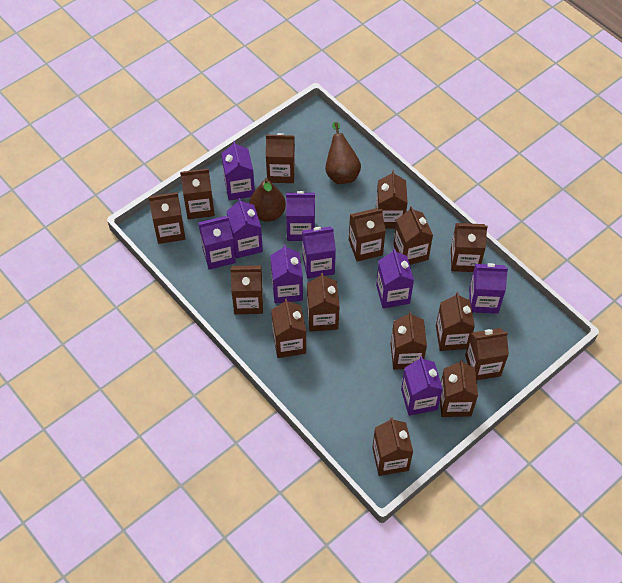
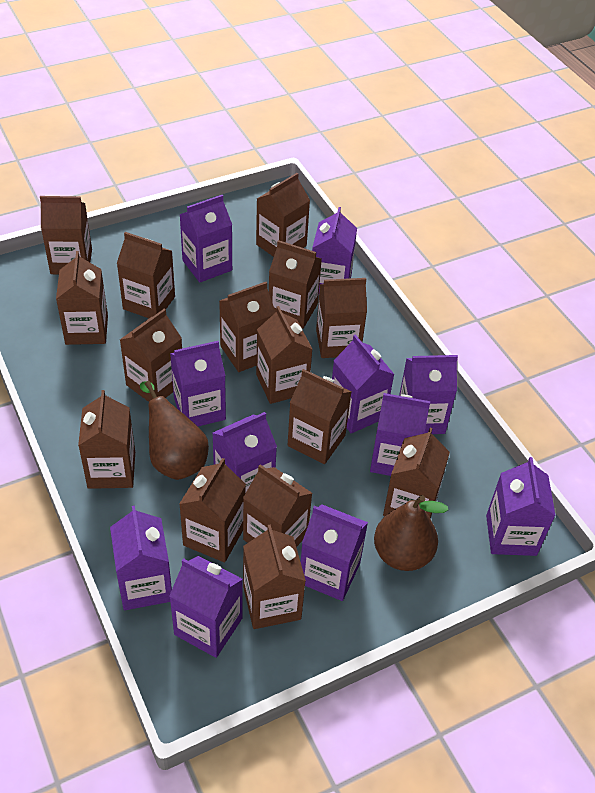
purple carton: [198,216,236,270] [221,141,255,201] [226,198,263,258] [270,244,303,304] [286,191,315,241] [302,227,336,278] [376,248,414,308] [401,356,443,416] [469,263,508,314] = 9 -> [110,506,172,610] [169,556,243,658] [170,341,226,426] [179,195,232,282] [213,412,277,492] [301,504,368,601] [312,207,357,291] [332,334,395,433] [370,393,430,476] [399,355,458,434] [486,457,556,556] = 11

